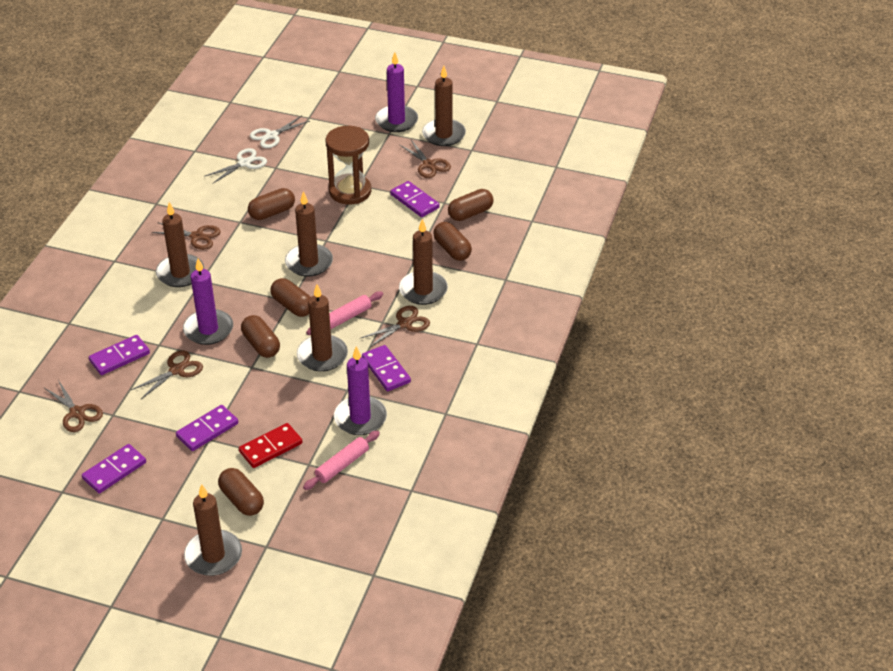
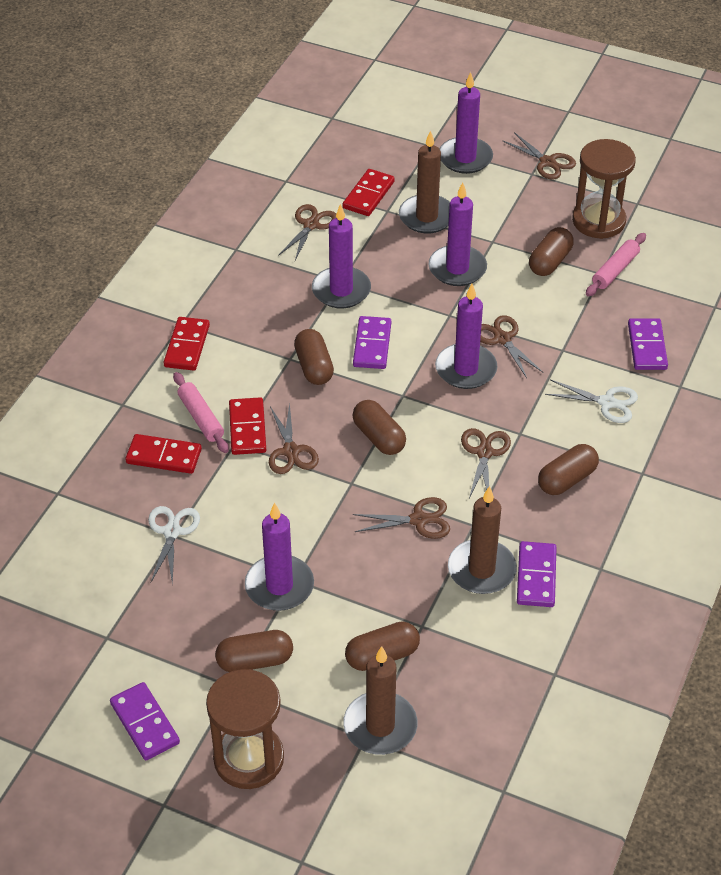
brown candle: [156,202,204,287] [184,484,242,576] [285,191,333,277] [297,284,348,372] [399,219,448,305] [422,66,466,146] = 6 -> [343,646,417,755] [399,130,450,233] [448,486,517,594] = 3
brown hourglass: [326,126,371,205] = 1 -> [206,669,284,789] [572,139,636,239] = 2
brown scissors: [44,380,103,432] [131,350,203,399] [152,222,220,250] [361,306,430,348] [399,140,451,178] = 5 -> [269,402,319,474] [278,204,336,261] [353,497,450,539] [461,428,511,498] [480,315,544,378] [502,132,576,180] = 6
purple candle: [183,258,233,345] [334,346,387,435] [375,52,418,132] = 3 -> [245,503,314,611] [312,204,371,308] [428,182,487,286] [435,284,498,389] [439,72,493,174] = 5
purple domino: [82,444,146,493] [89,335,150,375] [176,405,238,451] [362,345,411,391] [390,181,440,217] = 5 -> [110,682,180,760] [353,316,391,369] [517,541,557,607] [628,318,668,370] = 4
red domino: [239,423,302,468] = 1 -> [125,434,202,474] [164,317,210,371] [229,397,266,455] [343,169,395,216] = 4

